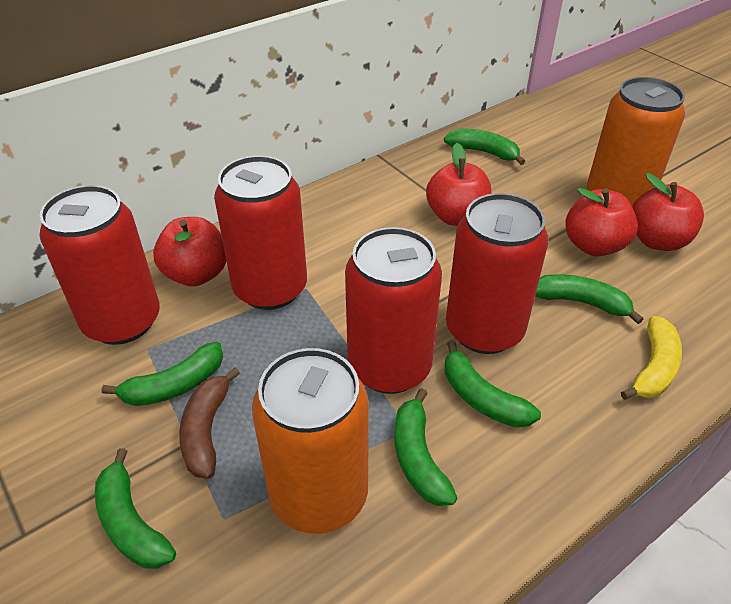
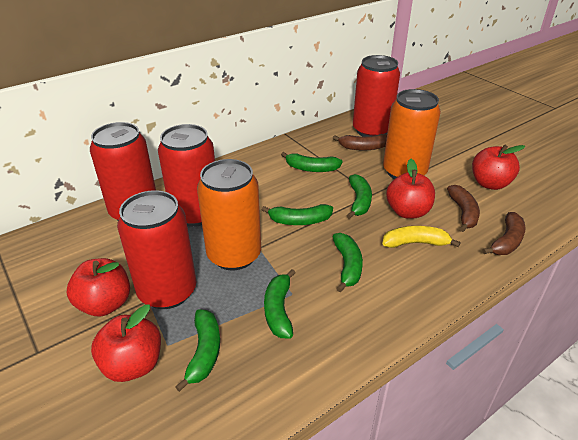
brown banana: [179,367,240,479] = 1 -> [333,134,387,150] [447,185,480,232] [482,212,525,255] = 3

